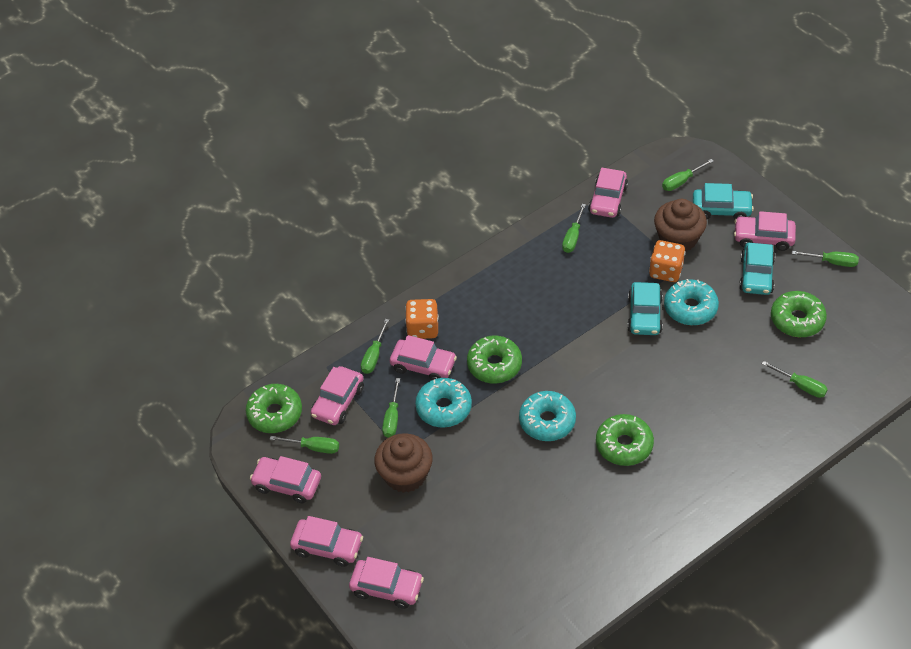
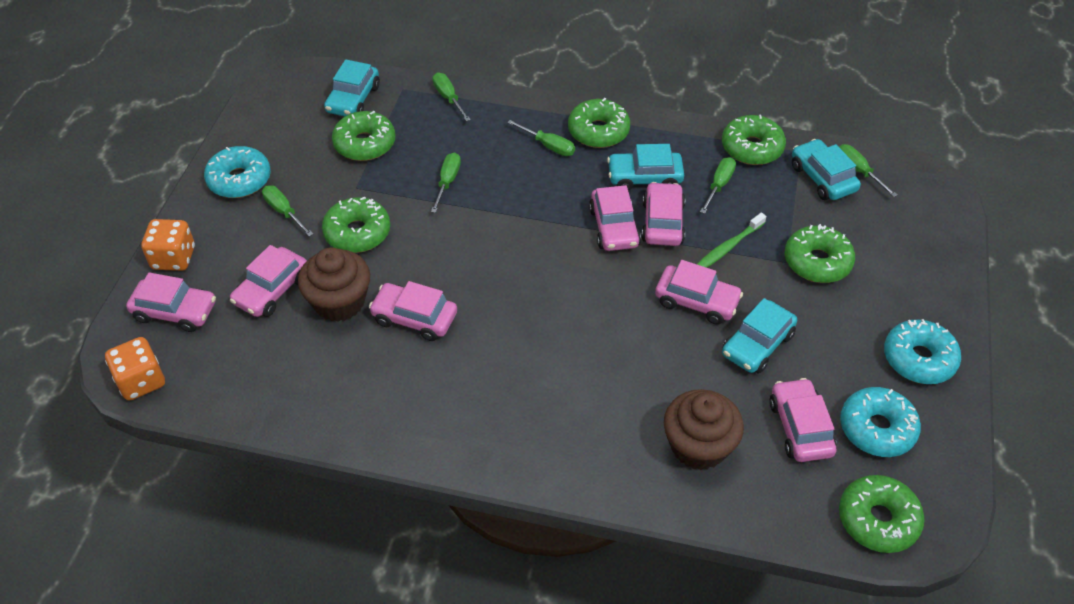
green donut: [246,384,302,433] [467,336,522,383] [596,414,654,466] [771,291,827,337] = 4 -> [322,196,390,253] [332,111,395,161] [568,98,630,148] [722,115,786,165] [785,224,855,283] [839,475,925,553] = 6
green screwdriver: [269,436,339,454] [361,319,389,374] [382,378,400,438] [562,204,586,253] [662,159,714,191] [762,361,828,398] [791,251,859,267] = 7 -> [262,185,313,237] [431,152,461,213] [432,73,471,122] [507,120,575,156] [700,157,736,214] [839,144,897,197] = 6
green toothbrush: none = 0 -> [697,213,766,268] = 1
turquoise car: [628,282,663,335] [693,183,754,220] [739,243,775,295] = 3 -> [324,59,380,116] [607,144,684,191] [722,298,797,374] [792,139,861,200] = 4

